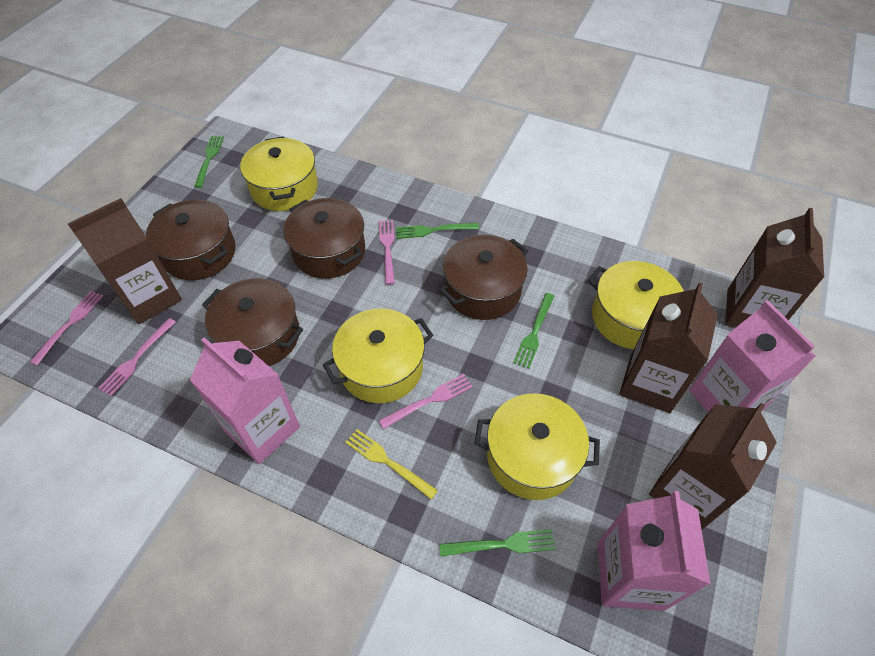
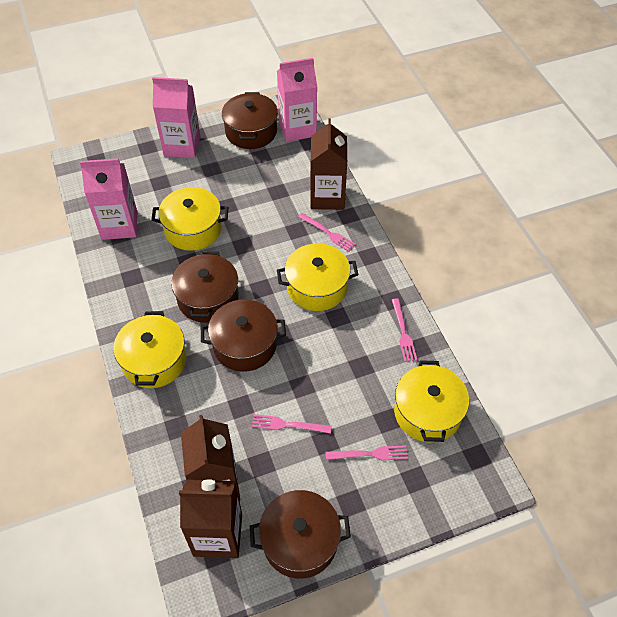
brown carton: [68,198,182,324] [619,282,718,413] [649,403,777,530] [725,208,824,328] = 4 -> [179,479,242,558] [181,415,240,501] [310,118,347,210] = 3
green fork: [194,136,224,188] [396,223,479,239] [439,529,556,556] [514,293,554,369] = 4 -> none = 0
yellow fork: [345,429,438,499] = 1 -> none = 0

